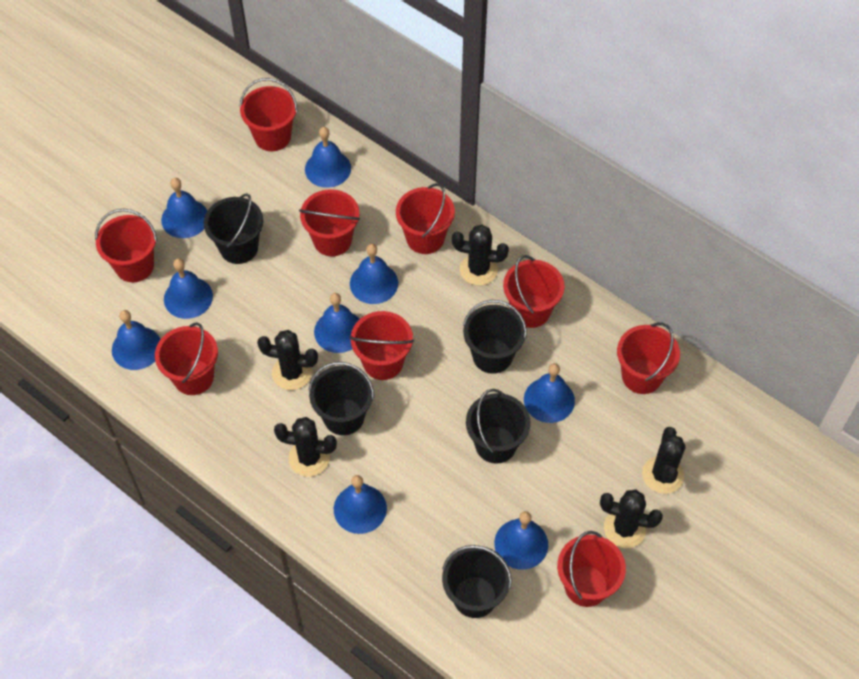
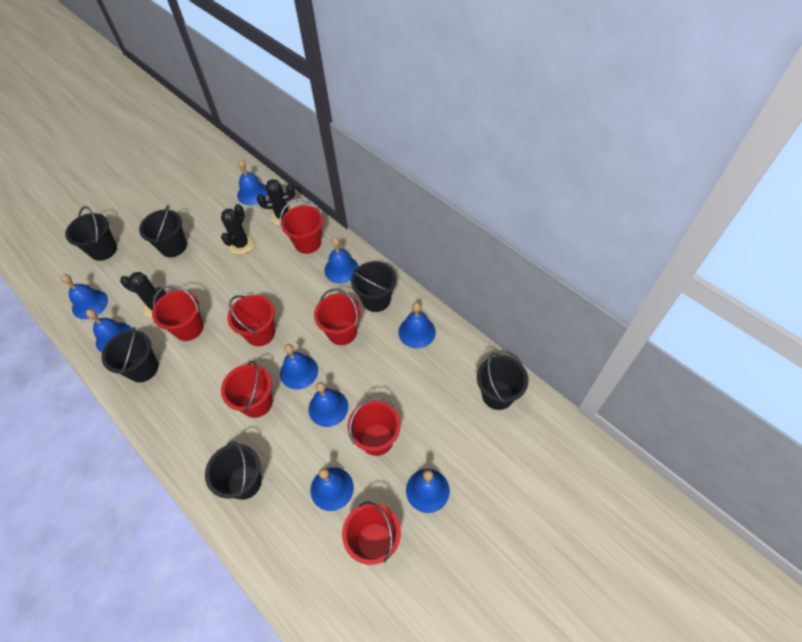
black bucket: [204,193,263,264] [309,362,374,435] [442,545,512,618] [463,300,527,374] [466,389,530,464] = 5 -> [65,206,117,261] [101,327,159,382] [139,205,187,257] [205,441,262,500] [351,261,397,312] [477,353,529,410] = 6
black cactus: [257,330,318,390] [274,417,337,477] [452,225,509,286] [600,489,663,548] [642,427,686,494] = 5 -> [120,272,166,317] [221,204,255,255] [257,179,295,225] = 3
red bucket: [95,209,157,282] [155,322,218,395] [239,78,298,151] [299,189,360,257] [349,311,414,380] [396,183,455,254] [503,255,565,328] [557,531,626,607] [617,323,680,394] = 9 -> [152,285,204,341] [221,361,273,418] [227,295,275,346] [280,198,323,254] [314,288,361,345] [342,501,401,565] [347,398,401,456] = 7

